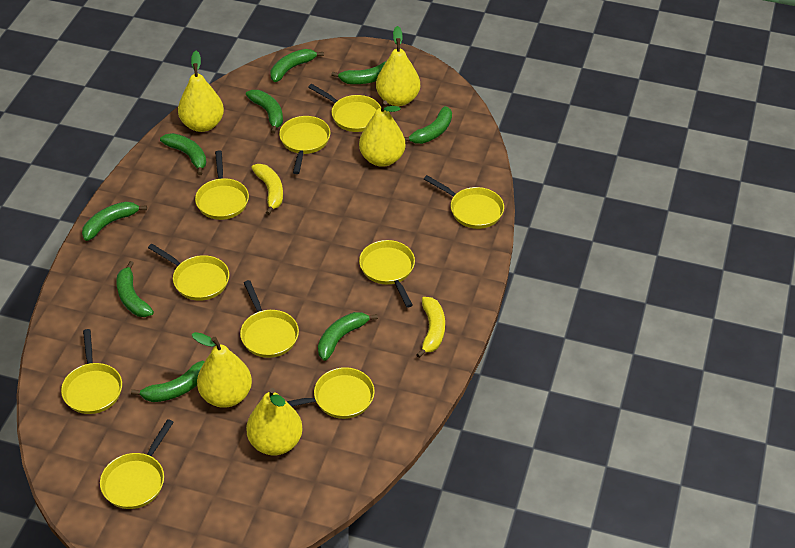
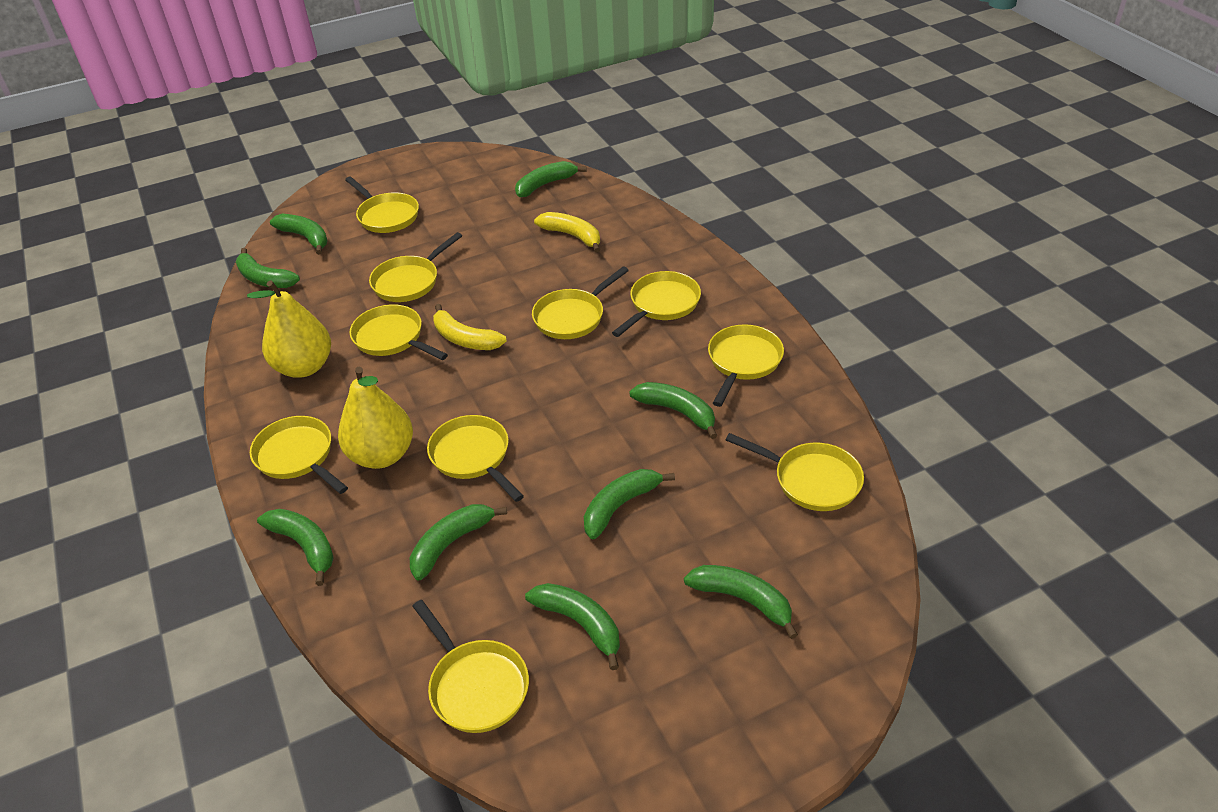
yellow pear: [178,51,224,132] [192,332,252,408] [246,388,303,455] [359,101,405,167] [376,26,420,106] = 5 -> [247,280,331,378] [338,367,413,469] = 2

